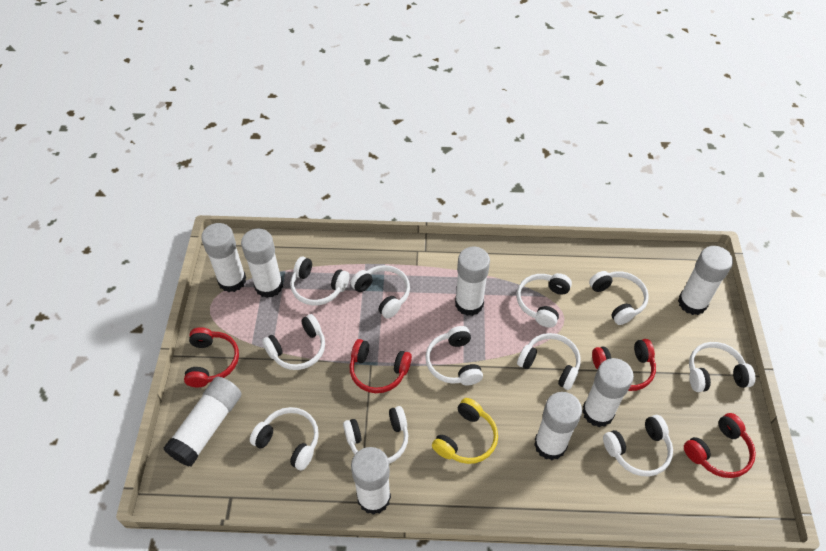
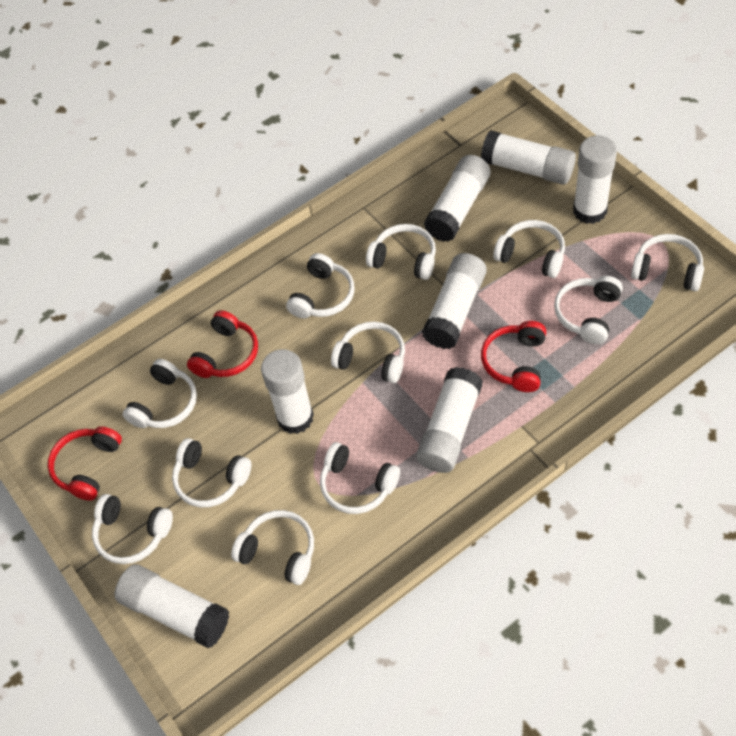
red headphones: [184,327,239,387] [350,339,412,393] [592,339,656,391] [684,413,756,478] = 4 -> [48,426,122,501] [187,310,258,378] [481,321,546,392] = 3
white glue stick: [164,377,242,467] [201,223,246,292] [241,228,283,298] [351,447,391,515] [455,247,490,316] [534,392,582,460] [582,358,634,427] [678,246,733,315] = 8 -> [114,564,229,648] [261,349,314,434] [416,367,483,473] [422,253,487,349] [424,155,491,242] [481,130,576,185] [573,136,617,224] = 7
yellow headphones: [432,398,498,464] = 1 -> none = 0

